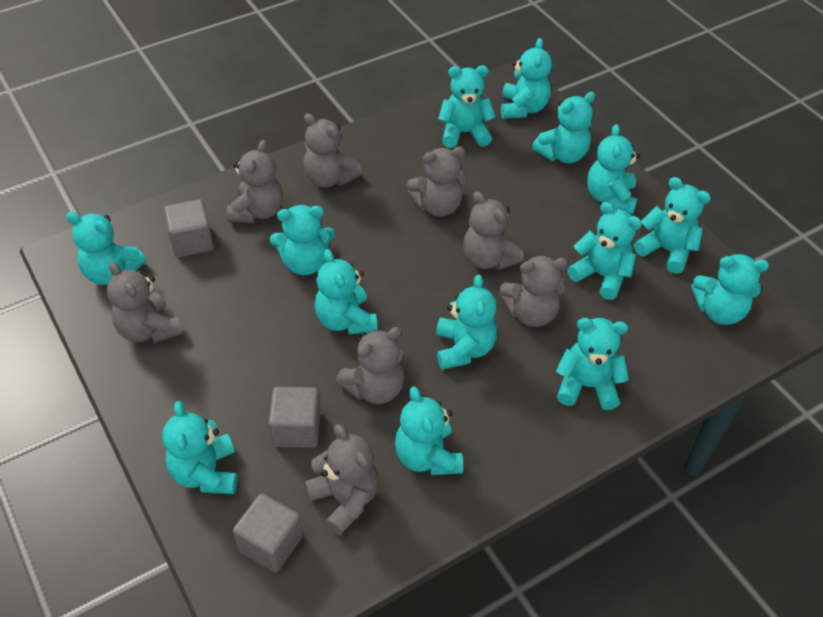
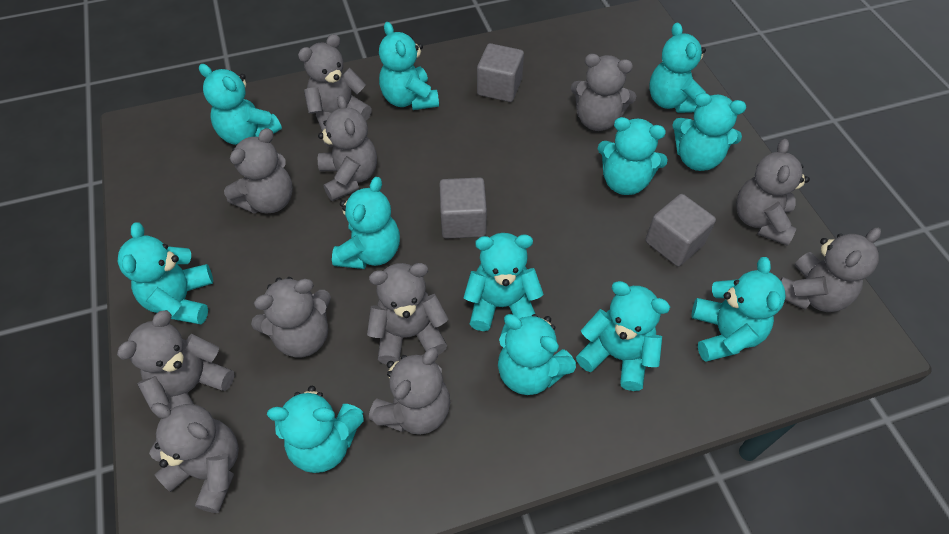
grey teddy bear: [107,262,183,343] [227,140,283,223] [303,113,362,188] [305,424,379,535] [335,327,404,404] [407,147,466,217] [463,191,524,270] [499,255,568,327] = 8 -> [117,310,235,411] [149,403,239,513] [224,128,293,214] [251,277,331,358] [298,34,372,131] [318,95,377,201] [367,263,449,365] [369,347,450,435] [571,53,636,131] [736,139,810,246] [780,228,881,312] = 11
turquoise teddy bear: [66,212,146,285] [162,401,237,494] [270,205,335,275] [314,249,377,334] [395,386,463,475] [436,274,497,370] [438,65,496,148] [501,38,552,119] [532,92,595,164] [556,318,629,410] [567,202,642,300] [587,124,640,214] [634,177,711,274] [691,254,769,325] = 14 -> [118,222,213,324] [199,64,282,145] [267,386,363,473] [332,177,400,269] [379,22,439,110] [464,233,544,331] [498,314,576,395] [576,281,670,391] [598,117,668,195] [649,22,706,113] [672,93,746,171] [691,257,786,362] = 12

